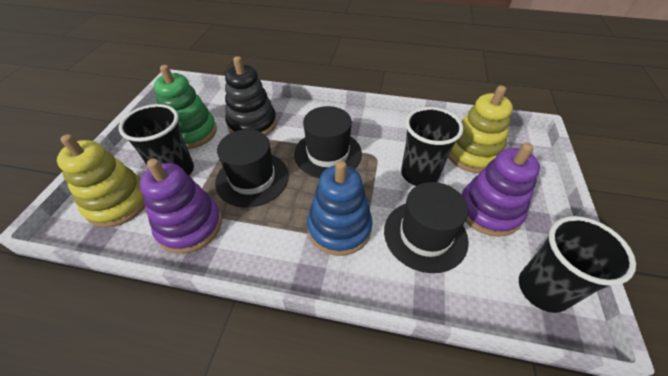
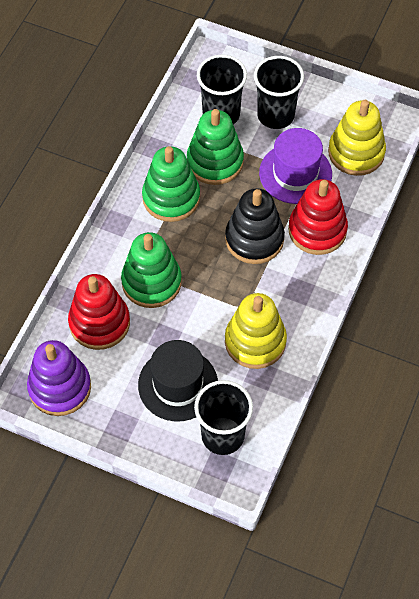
black hat: [215,129,289,207] [294,106,362,178] [384,182,469,273] = 3 -> [138,340,218,421] = 1
blue stacking toy: [307,161,373,256] = 1 -> none = 0
green stacking toy: [154,65,217,149] = 1 -> [121,232,182,308] [142,146,200,222] [187,109,244,185] = 3
purple hat: none = 0 -> [259,128,332,204] = 1
purple stacking toy: [139,159,222,254] [462,143,540,237] = 2 -> [27,340,91,416] = 1
red stacking toy: none = 0 -> [68,274,130,350] [288,179,348,255] = 2

